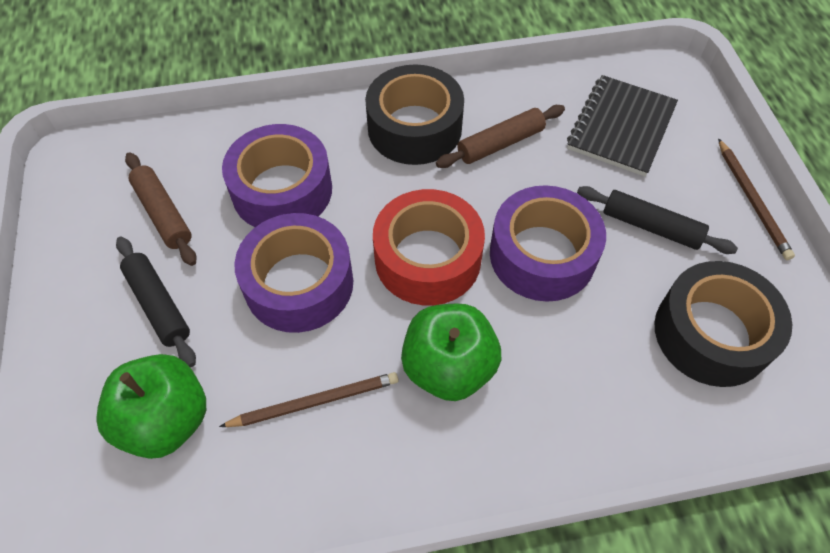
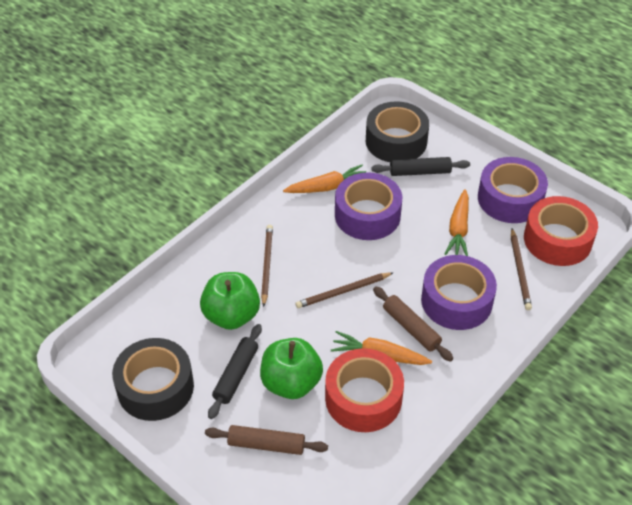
black notebook: [567,75,678,177] = 1 -> none = 0
brown pencil: [219,372,398,427] [718,138,795,260] = 2 -> [261,225,273,307] [295,272,394,308] [511,228,532,310] = 3
orange carrot: none = 0 -> [283,165,366,193] [331,331,432,365] [445,189,469,256] = 3
red tape: [373,189,485,305] = 1 -> [325,348,404,432] [524,196,598,266] = 2

